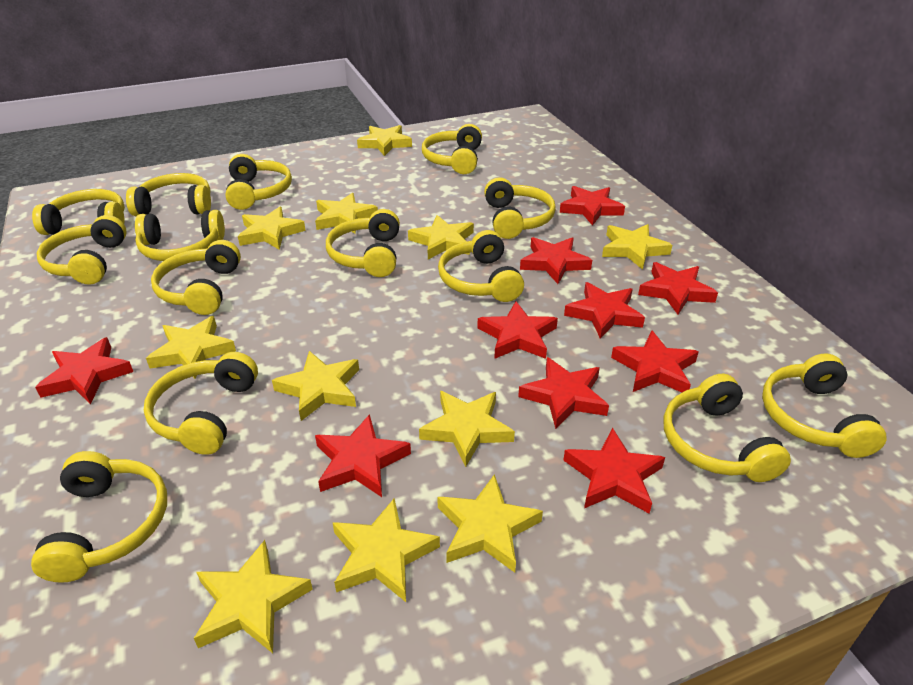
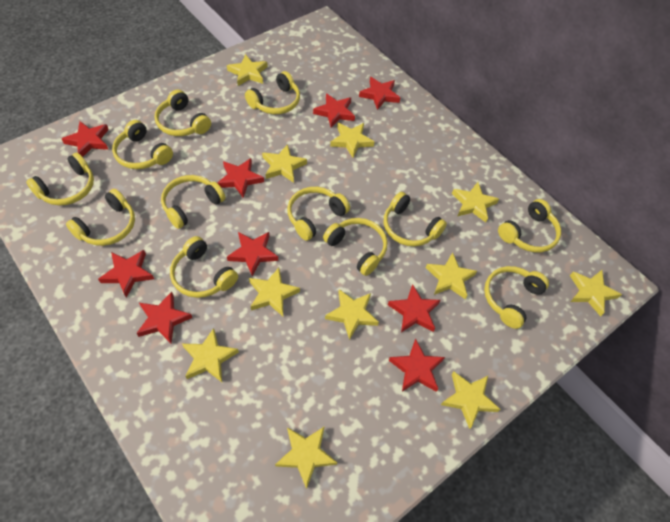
red star: [35,337,133,404] [315,414,411,497] [478,302,558,359] [518,357,609,429] [520,237,592,284] [560,186,625,226] [563,427,665,513] [564,282,645,339] [611,331,699,392] [638,262,718,314] = 10 -> [62,121,109,157] [98,250,154,298] [137,292,192,343] [217,158,264,197] [227,232,278,277] [313,93,355,128] [359,77,400,110] [388,284,440,332] [389,339,445,392] = 9
yellow headphones: [31,451,167,583] [32,189,125,235] [37,215,127,285] [126,173,211,216] [135,210,225,261] [144,352,258,455] [151,240,241,315] [226,154,292,210] [326,209,400,277] [422,124,482,174] [438,230,524,302] [484,177,556,239] [663,374,791,482] [762,353,886,458] = 14 -> [26,153,94,206] [66,189,135,246] [112,120,173,169] [154,89,211,136] [161,175,225,229] [170,236,238,298] [245,71,300,114] [287,187,350,241] [323,218,388,276] [384,192,447,246] [484,266,549,329] [498,199,561,252] = 12

